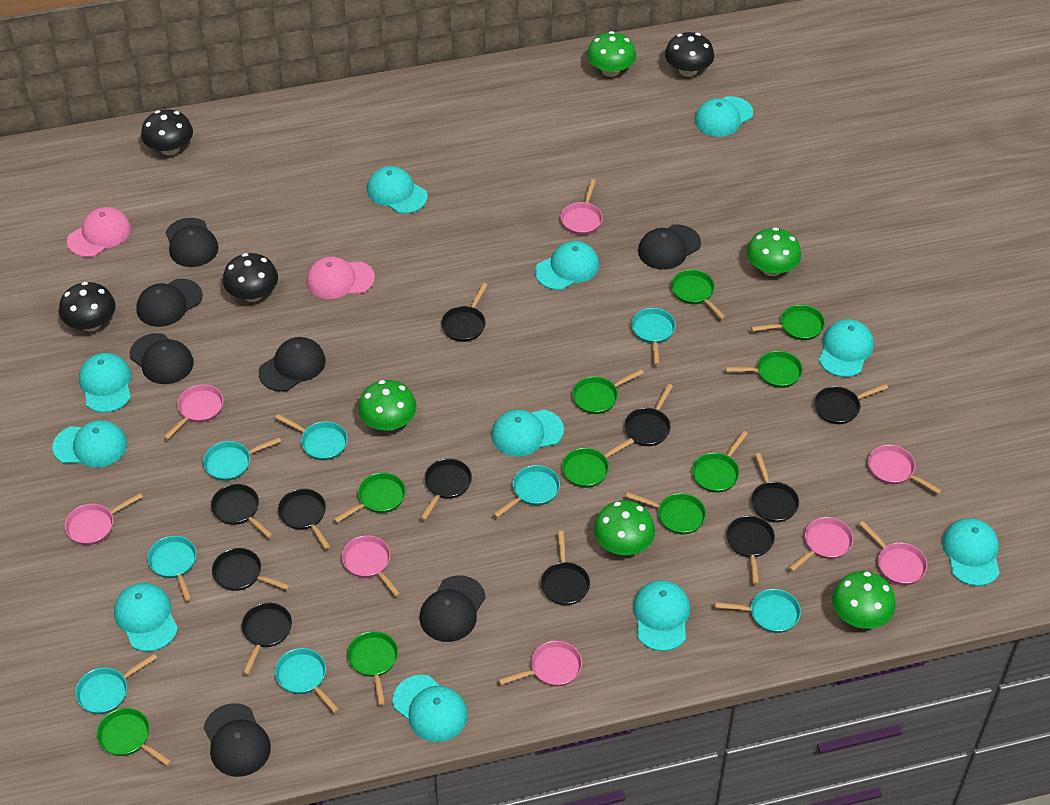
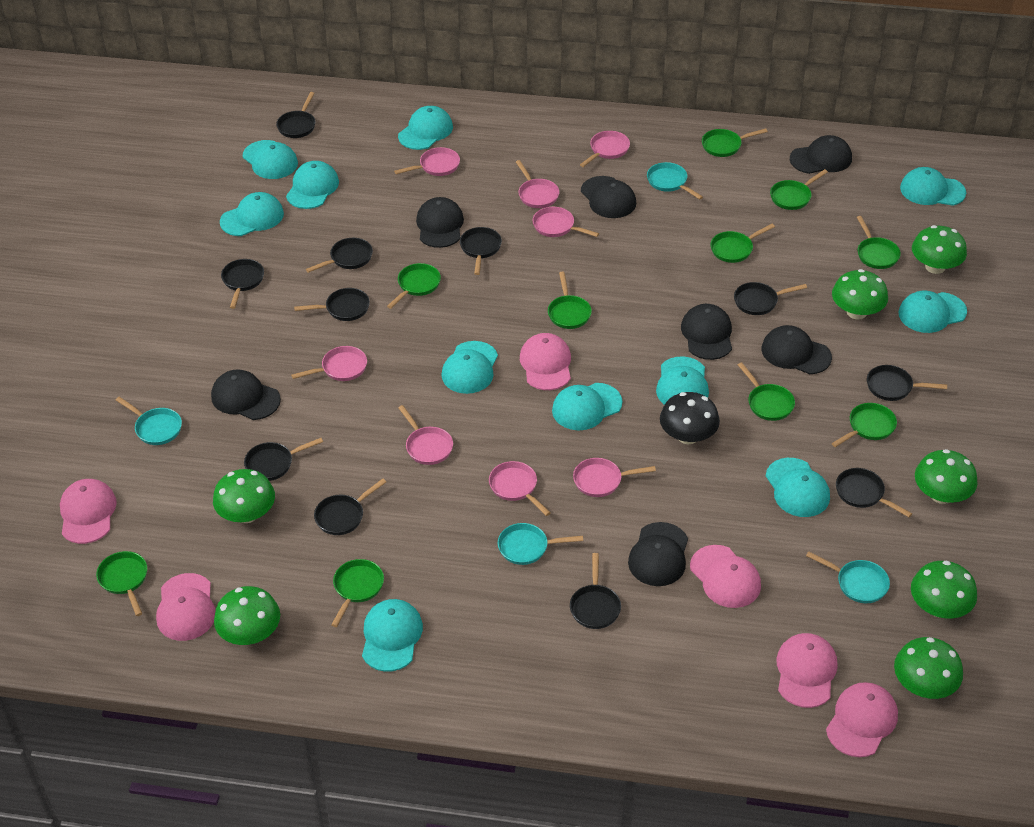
black mushroom: [59,282,116,331] [141,109,193,156] [223,253,278,302] [665,32,714,77] = 4 -> [660,392,720,444] = 1
green mushroom: [358,380,417,431] [587,31,636,77] [594,500,655,555] [747,227,801,276] [832,571,896,629] = 5 -> [213,469,275,523] [214,586,280,645] [832,269,888,320] [894,637,963,699] [911,561,977,619] [912,225,967,274] [915,449,978,504] = 7
pink cap: [67,207,131,257] [306,256,375,299] = 2 -> [60,479,117,544] [156,573,215,641] [520,333,571,390] [690,545,761,608] [776,633,837,708] [826,682,898,757] = 6
turquoise pan: [75,654,157,714] [147,536,197,602] [203,437,281,481] [275,414,348,460] [275,648,339,713] [493,465,560,518] [631,308,676,365] [715,589,801,633] = 8 -> [116,397,182,445] [498,523,583,565] [647,162,703,200] [806,551,890,603] = 4

